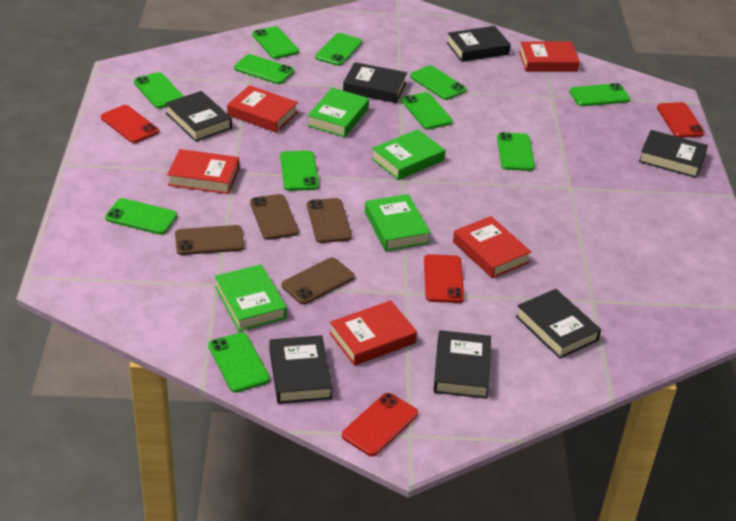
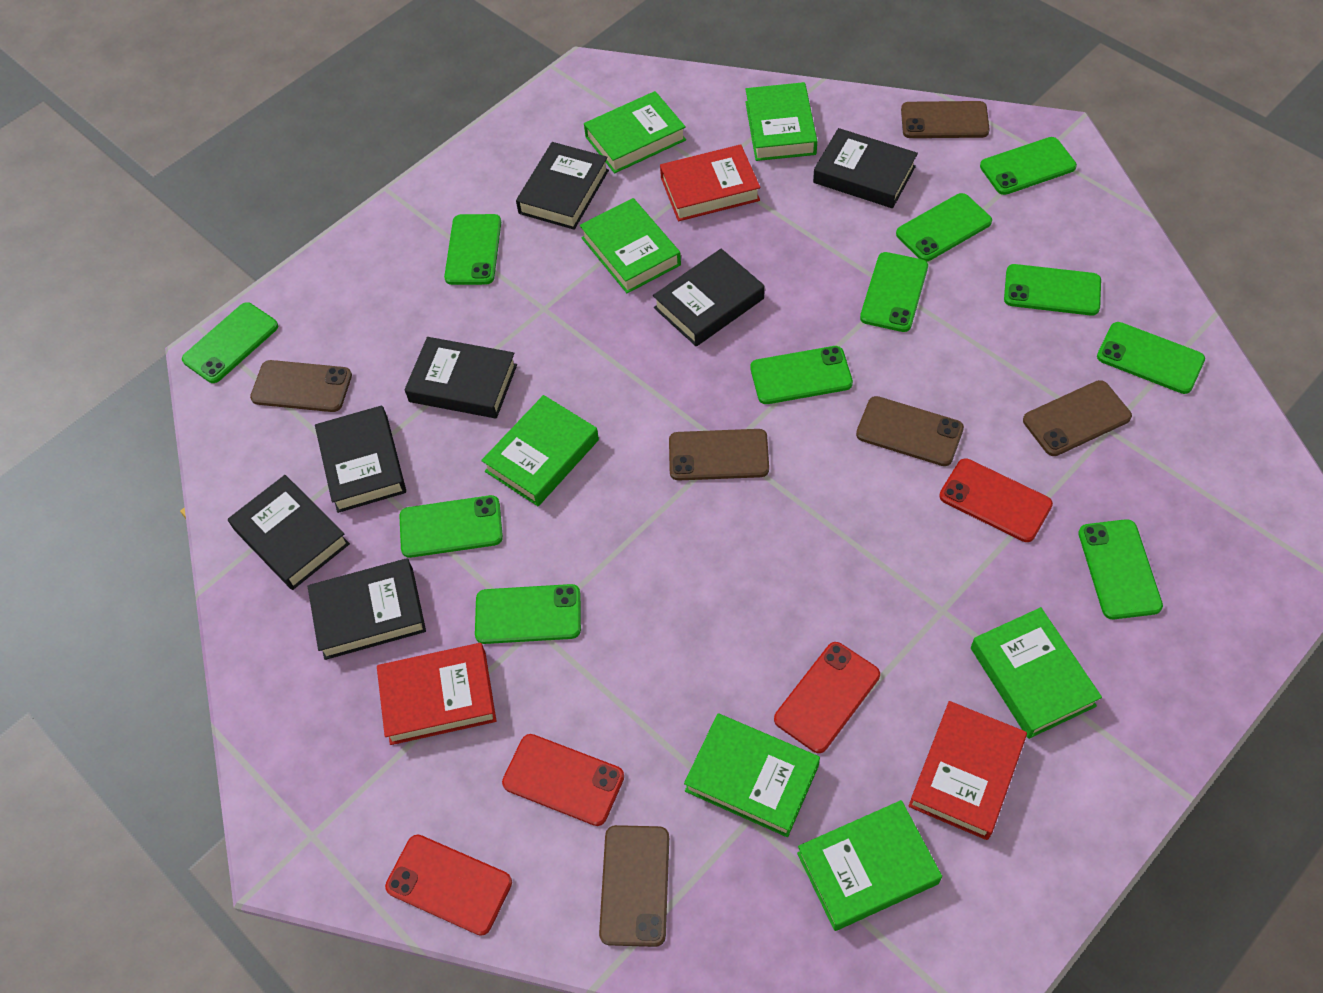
brown phone: [175,225,244,255] [250,194,299,240] [282,258,355,305] [307,198,352,243] = 4 -> [250,360,352,412] [599,825,669,947] [669,429,769,481] [856,396,964,466] [901,101,990,138] [1023,380,1132,456] = 6
green book: [215,264,287,331] [307,88,369,137] [365,194,431,251] [371,129,445,180] = 4 -> [481,395,599,506] [580,198,681,293] [584,91,686,173] [684,714,820,837] [745,82,817,161] [797,800,942,931] [971,607,1102,739] = 7
red book: [167,149,239,194] [227,85,298,132] [329,300,417,366] [453,216,531,278] [519,41,580,72] = 5 -> [377,643,496,745] [660,144,760,221] [908,701,1027,840] = 3

